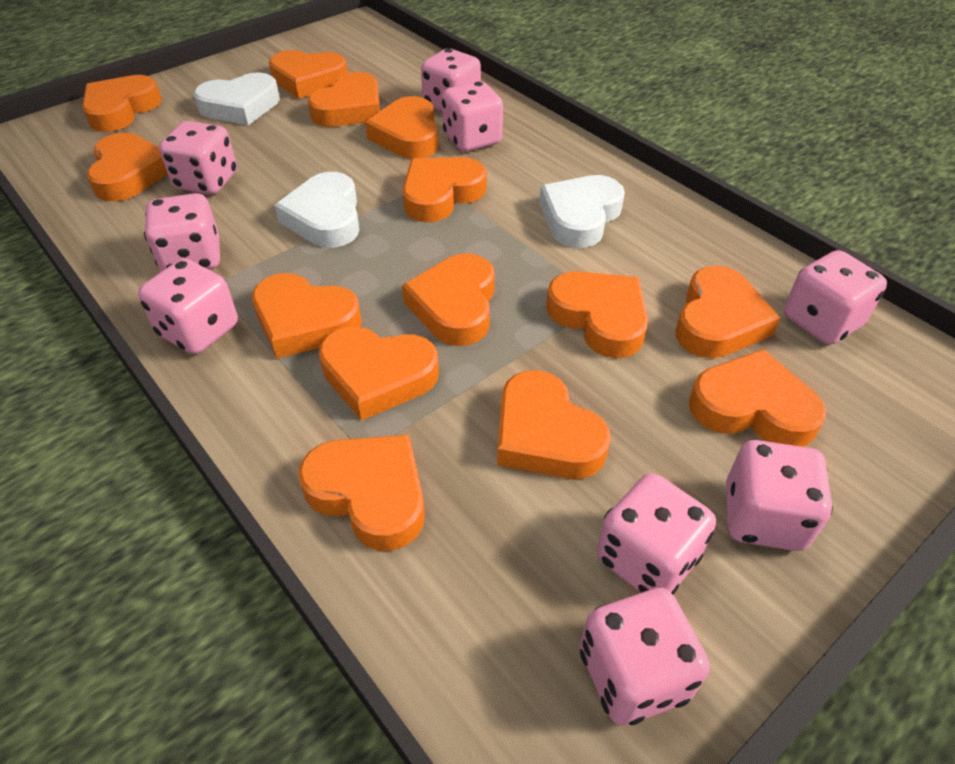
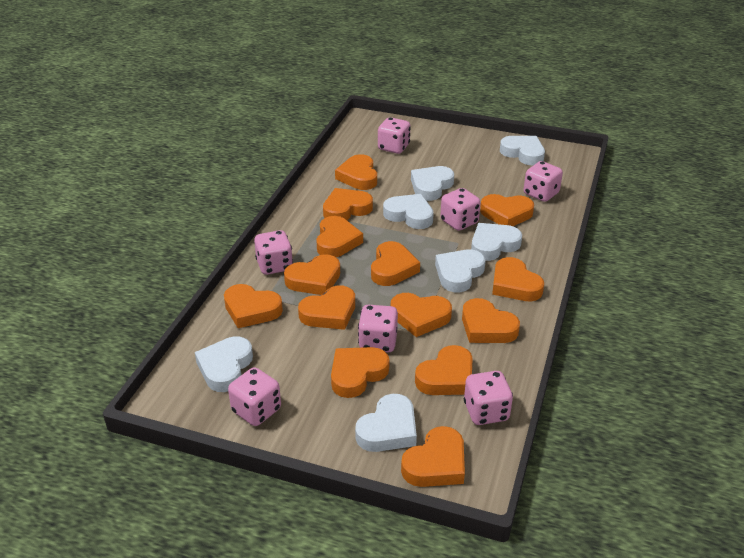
pink dice: [138,259,238,354] [144,193,220,272] [159,121,237,194] [421,49,481,112] [442,81,503,152] [580,588,710,725] [597,473,716,594] [726,440,833,551] [784,250,887,345] = 9 -> [228,367,281,426] [254,230,293,275] [358,305,398,352] [378,117,411,154] [440,188,481,231] [464,371,513,425] [524,161,563,202] = 7
white heart: [194,72,280,125] [274,172,359,248] [540,175,625,248] = 3 -> [195,336,253,392] [355,394,417,452] [383,194,434,229] [411,166,454,201] [435,250,486,292] [471,223,522,261] [500,136,545,165] = 7

